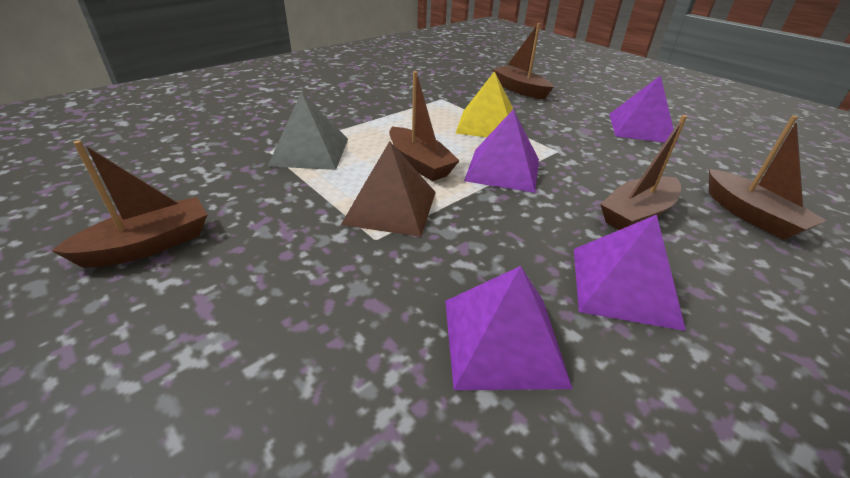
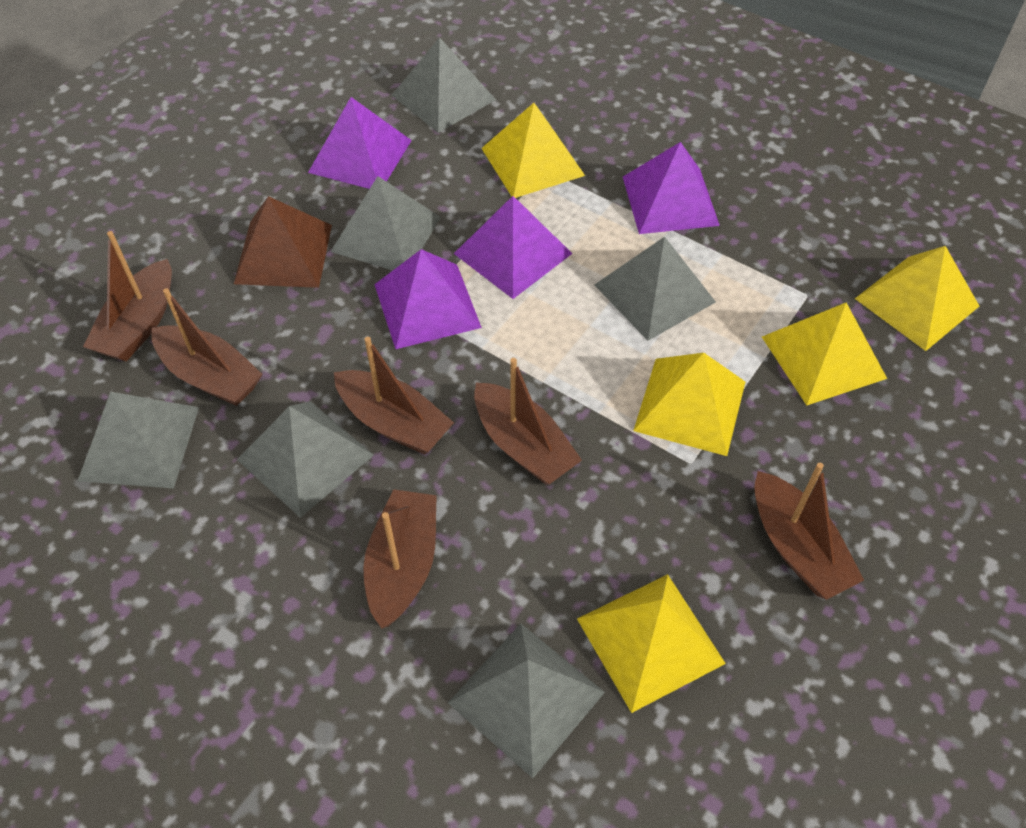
brown boat: [52,140,207,268] [389,71,459,181] [492,23,553,100] [600,115,687,230] [709,115,826,240] = 5 -> [83,231,172,362] [151,288,263,406] [334,337,454,455] [363,489,437,629] [474,358,582,485] [754,463,864,600] = 6
grey pyramid: [268,92,348,170] = 1 -> [78,392,199,488] [237,401,374,518] [331,176,441,270] [392,37,496,133] [448,624,605,778] [595,237,716,341] = 6
yellow pyramid: [455,71,513,137] = 1 -> [481,103,585,198] [577,574,726,713] [633,353,745,456] [762,303,887,405] [855,246,979,351] = 5

